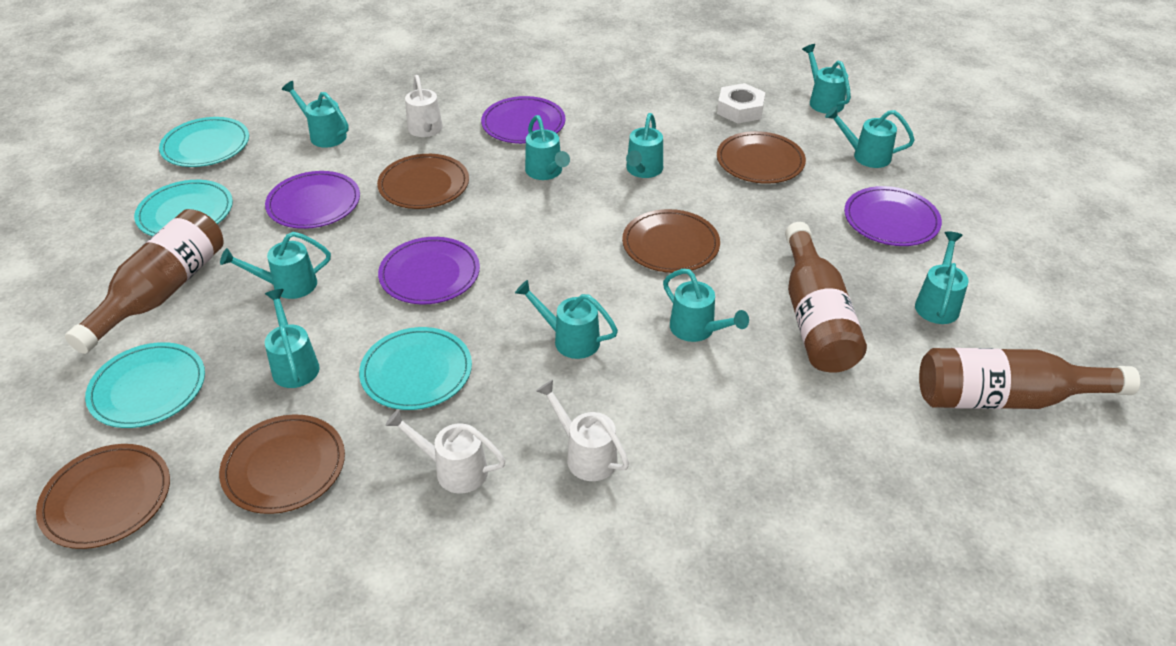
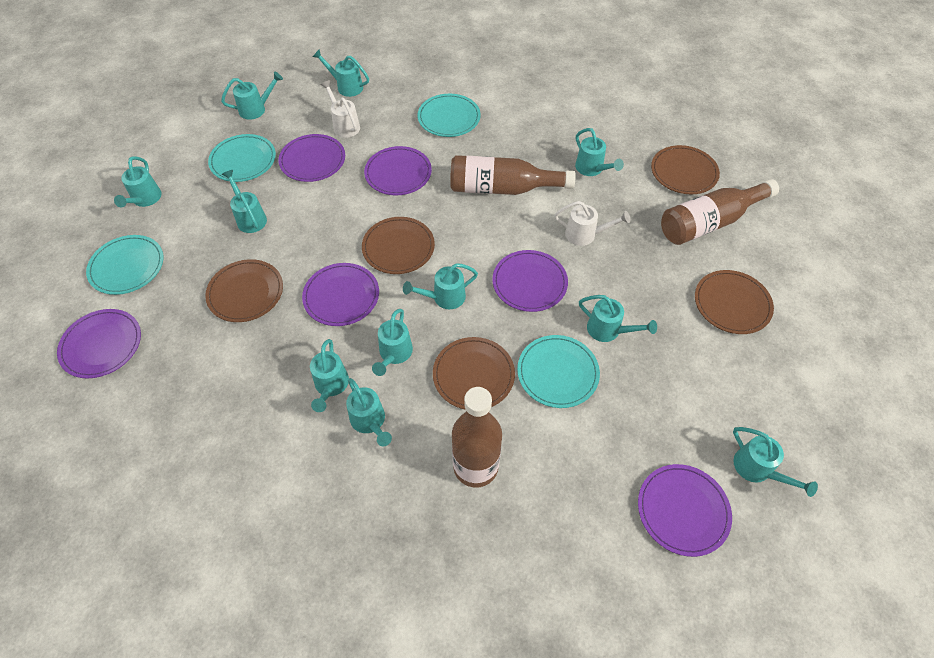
purple plate: [265,171,360,229] [378,237,480,304] [481,96,565,144] [844,186,942,246] = 4 -> [57,309,141,378] [278,134,345,182] [302,263,379,326] [364,146,432,195] [492,250,568,312] [638,464,732,557] = 6
turquoise watering can: [220,232,331,299] [265,289,320,388] [282,81,349,148] [515,280,618,359] [525,115,570,180] [626,113,663,178] [663,269,749,342] [802,44,851,114] [825,106,915,168] [915,231,969,324] = 10 -> [114,156,162,208] [221,72,283,120] [222,170,267,233] [310,339,349,412] [313,49,369,97] [346,378,392,446] [372,309,413,376] [403,263,478,309] [575,128,624,176] [579,295,657,342] [733,427,818,497] = 11
white nut: [717,83,765,123] = 1 -> none = 0
white watering can: [385,409,506,494] [405,75,443,137] [536,380,629,481] = 3 -> [321,80,360,138] [554,201,630,246] = 2

